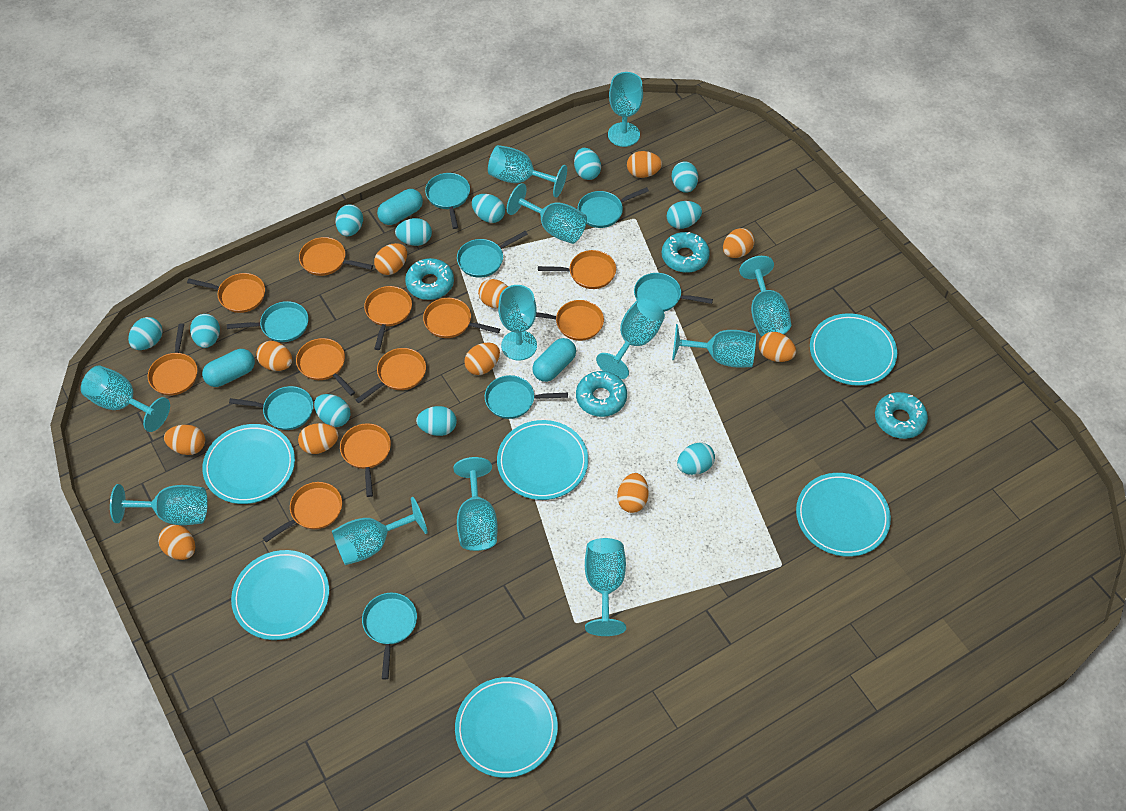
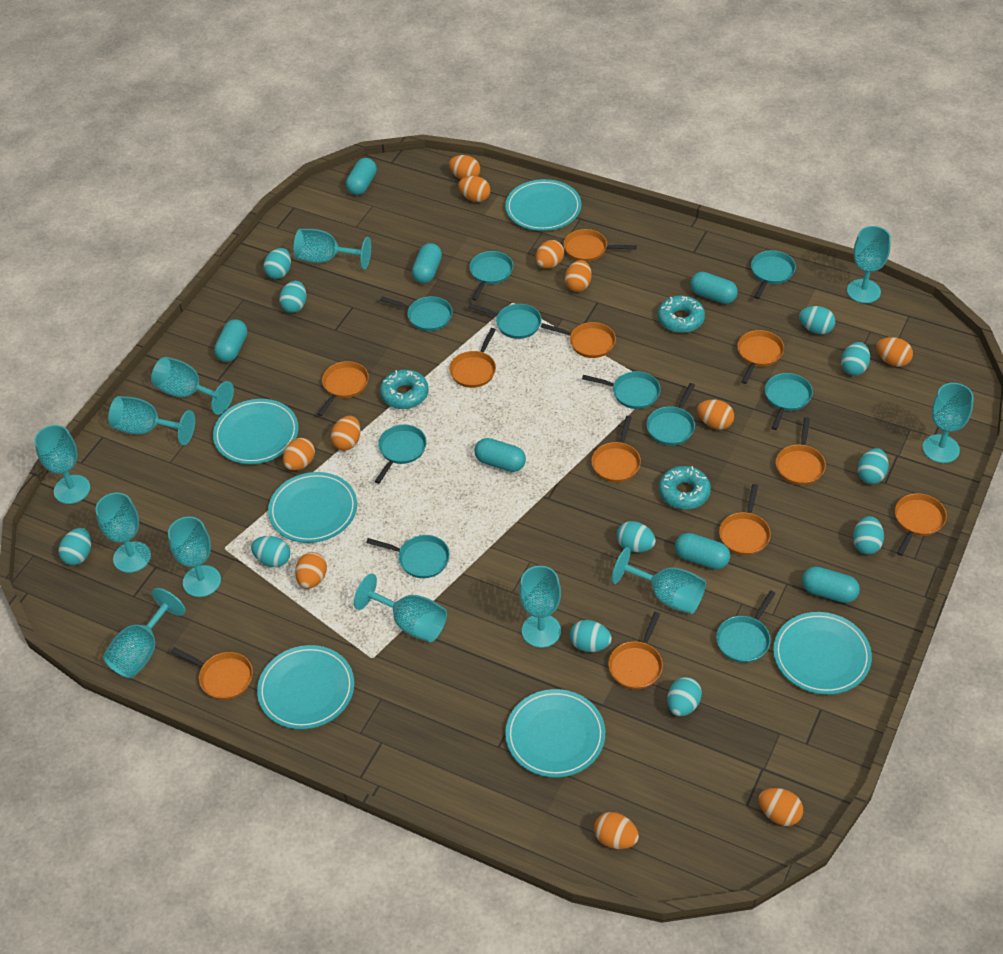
turquoise capsule: [202,349,255,387] [377,189,423,225] [532,338,576,382] = 3 -> [214,319,247,362] [346,158,377,195] [412,243,442,283] [475,438,526,472] [675,533,730,569] [690,272,738,304] [802,566,860,603] = 7
turquoise donut: [405,258,454,300] [576,371,627,417] [662,232,710,273] [875,392,928,439] = 4 -> [380,370,429,409] [658,295,705,333] [659,466,711,509] = 3
turquoise pan: [227,301,309,342] [229,386,313,430] [362,593,417,679] [425,173,470,229] [457,231,528,278] [485,375,568,419] [578,187,649,228] [634,273,713,312] = 8 -> [366,535,450,578] [374,425,427,484] [380,296,453,331] [468,304,542,339] [469,251,513,301] [582,371,661,409] [646,383,695,445] [716,590,776,663] [751,250,796,299] [765,373,813,430] = 10

